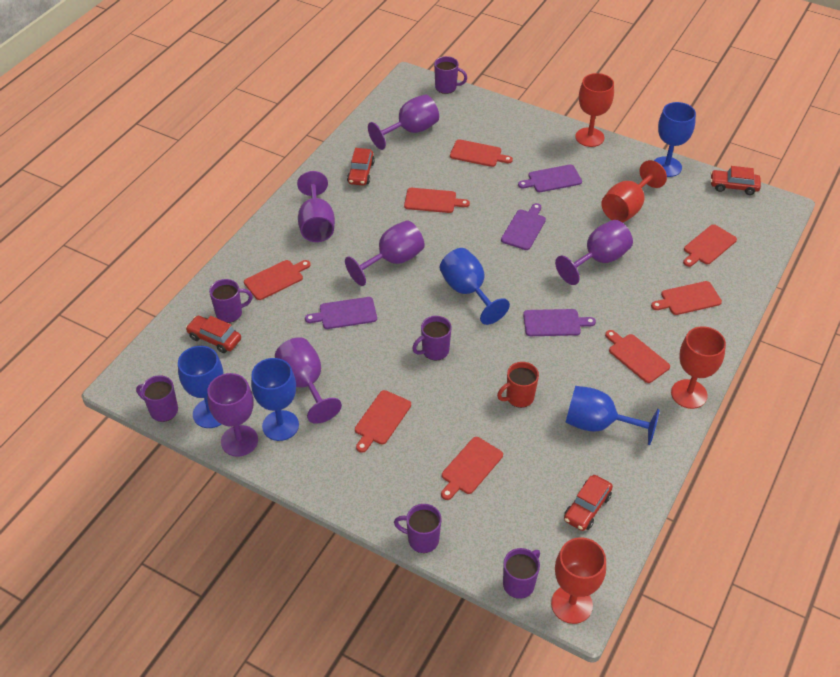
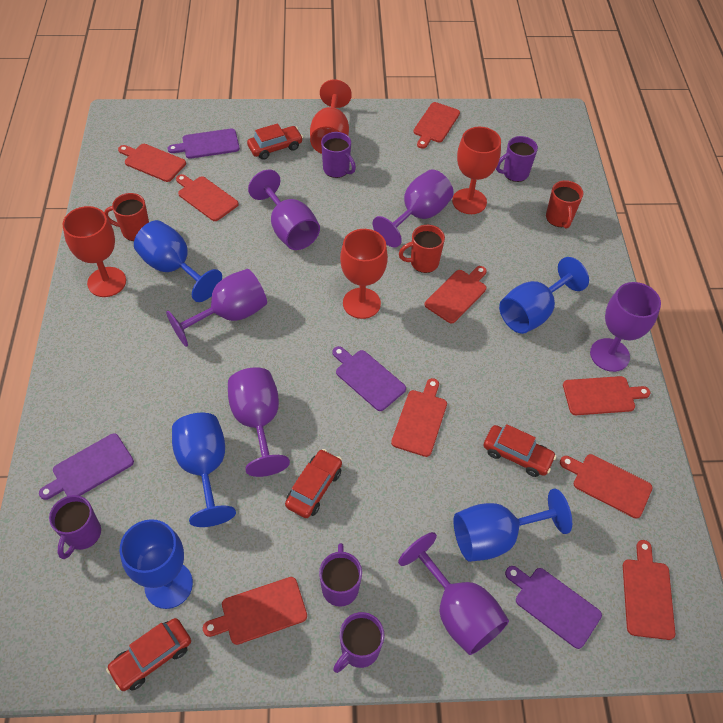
purple mug: [136,375,178,422] [209,279,253,323] [394,504,442,553] [412,316,452,360] [434,56,467,94] [503,548,540,599] = 6 -> [49,495,101,559] [319,543,362,607] [321,132,356,178] [333,612,385,673] [496,136,538,182] = 5
red cutting board: [244,260,311,300] [355,390,411,453] [404,188,470,213] [441,437,503,500] [450,139,513,167] [605,330,670,383] [651,281,722,315] [683,224,737,267] = 8 -> [118,144,186,182] [176,174,239,221] [203,577,307,645] [391,378,447,457] [413,102,460,149] [425,266,487,323] [560,454,653,518] [563,376,651,415] [623,540,675,640] = 9
red mug: [497,362,539,408] = 1 -> [104,193,149,241] [399,225,445,273] [546,180,583,229] = 3

